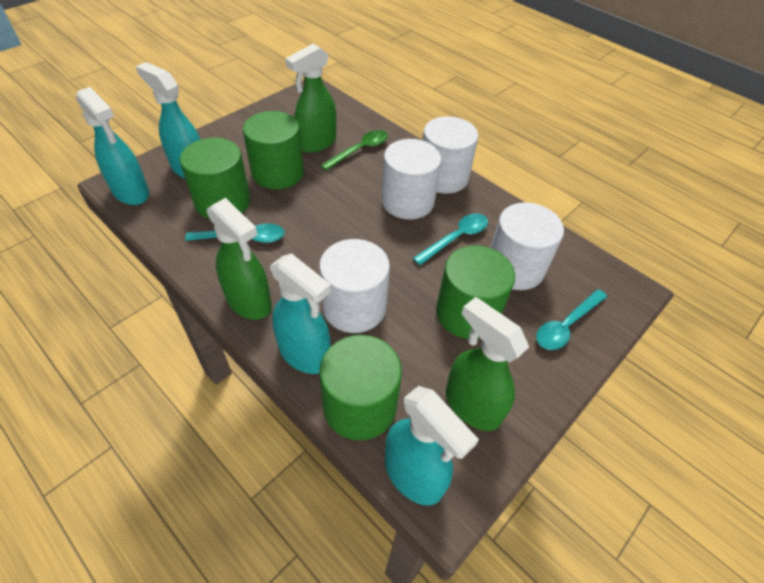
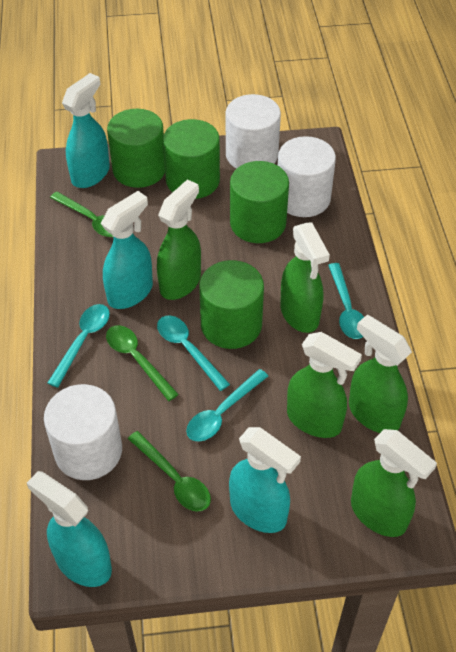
green spoon: [320,130,388,170] = 1 -> [50,192,113,237] [106,325,179,401] [128,431,211,512] = 3
green spray bottle: [207,198,272,320] [285,44,336,153] [446,297,529,431] = 3 -> [157,179,201,300] [280,222,330,333] [287,332,362,438] [349,315,412,433] [351,429,437,537] = 5
turquoise spoon: [185,223,285,243] [413,213,488,265] [536,289,607,350] = 3 -> [47,304,110,388] [157,316,230,391] [186,369,268,442] [328,263,364,339] = 4
white cylinder: [319,239,390,333] [381,139,442,219] [422,116,479,194] [490,202,564,290] = 4 -> [44,384,122,480] [226,94,281,169] [278,136,336,217] = 3

